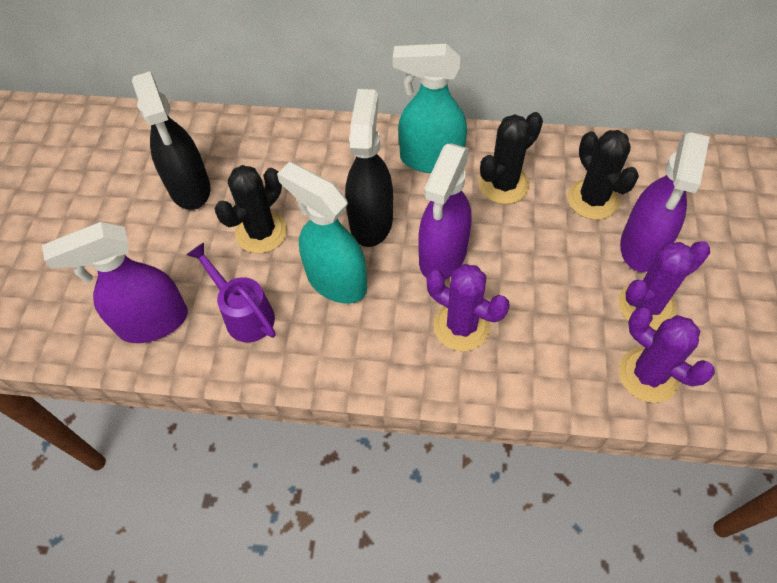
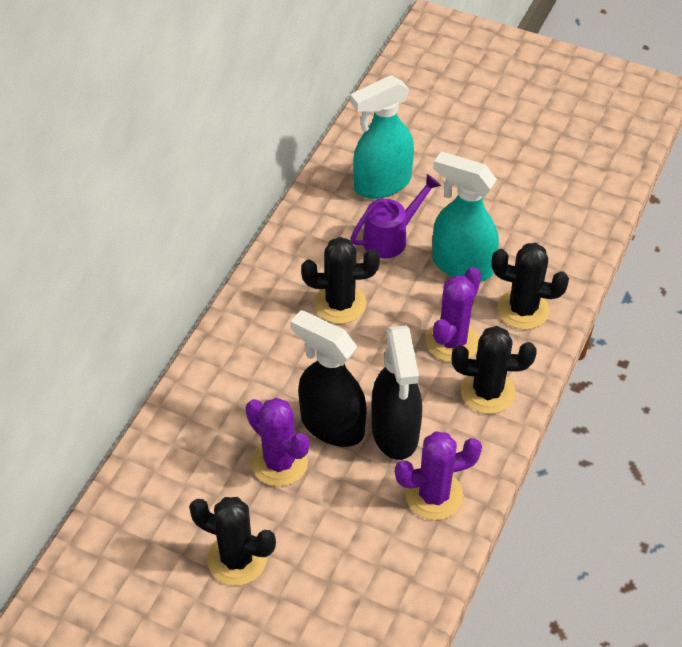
black cactus: [215,165,287,253] [479,112,543,204] [568,130,639,220] = 3 -> [189,497,276,586] [301,237,380,324] [452,326,537,414] [491,243,569,330] = 4
purple spray bottle: [42,222,188,343] [418,144,471,279] [620,132,710,272] = 3 -> none = 0

